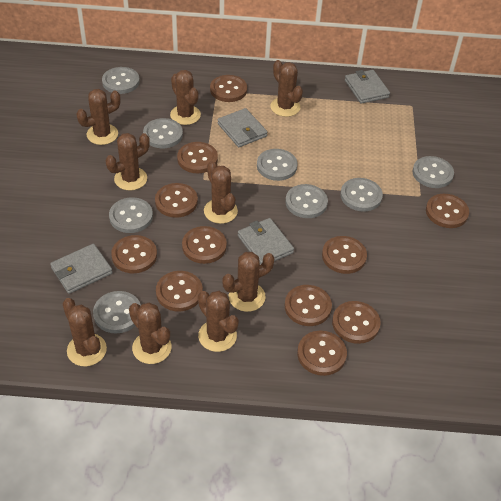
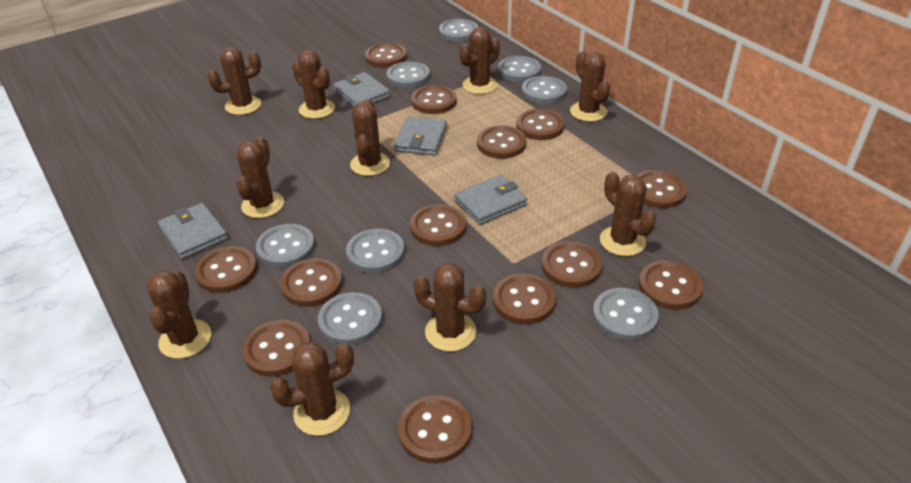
brown button: [111,235,157,273] [155,183,198,218] [156,271,203,311] [177,142,218,173] [182,226,227,264] [210,75,247,102] [285,285,332,326] [297,331,347,376] [322,236,367,274] [332,301,381,344] [426,194,469,228] = 11 -> [195,246,257,293] [243,320,310,377] [280,258,342,307] [365,43,407,68] [398,395,472,463] [410,204,466,246] [411,85,457,114] [477,125,526,159] [493,273,556,324] [516,109,564,140] [542,241,602,288] [637,170,687,208] [639,260,703,310] = 13
brown cactus: [62,298,107,366] [76,89,121,145] [106,133,150,190] [129,303,172,364] [170,70,201,125] [198,291,239,352] [204,161,238,224] [222,252,274,312] [270,60,303,117] = 9 -> [147,270,211,359] [207,47,261,115] [236,137,284,218] [270,342,354,436] [292,50,335,119] [350,99,390,176] [413,263,486,352] [459,27,500,94] [570,51,610,122] [600,172,656,256] = 10

